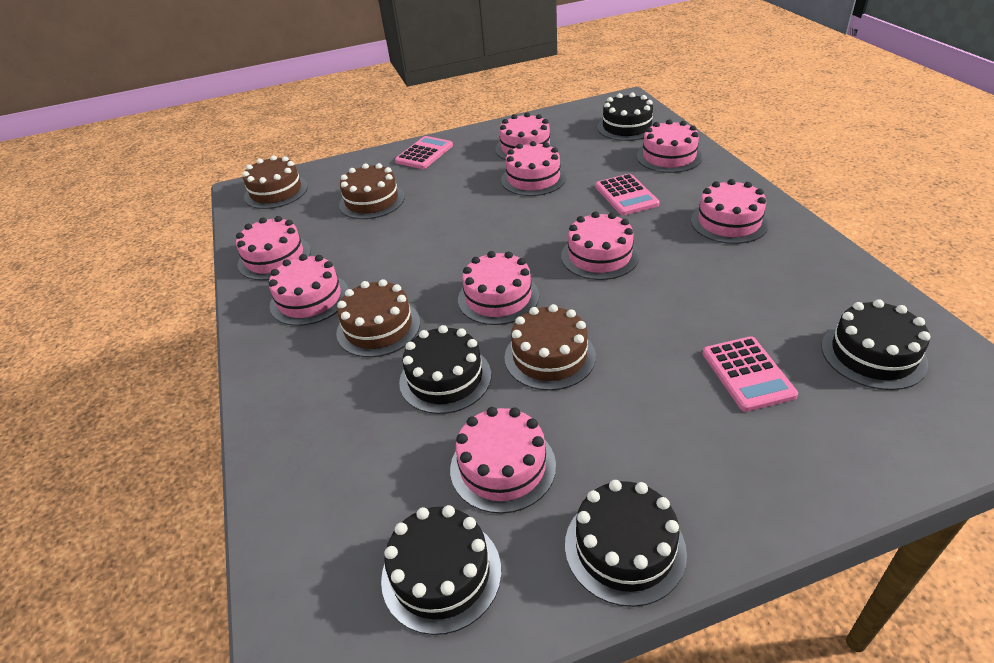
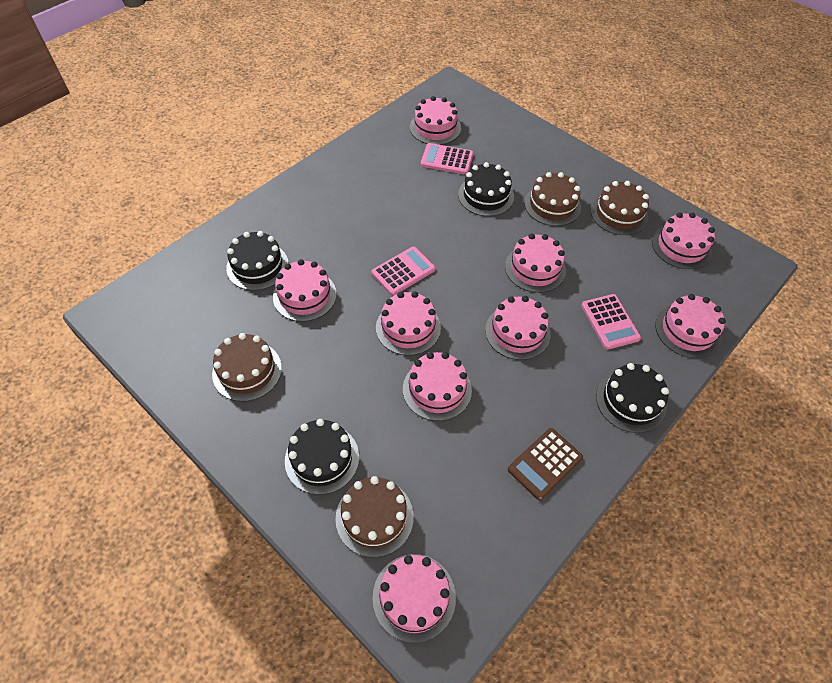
black cake: [381,505,501,635] [399,325,491,414] [565,480,687,607] [597,93,655,141] [821,299,930,390] = 5 -> [226,231,288,291] [285,419,359,495] [458,162,514,216] [596,363,669,433] = 4
brown calculator: none = 0 -> [508,428,583,500] = 1

